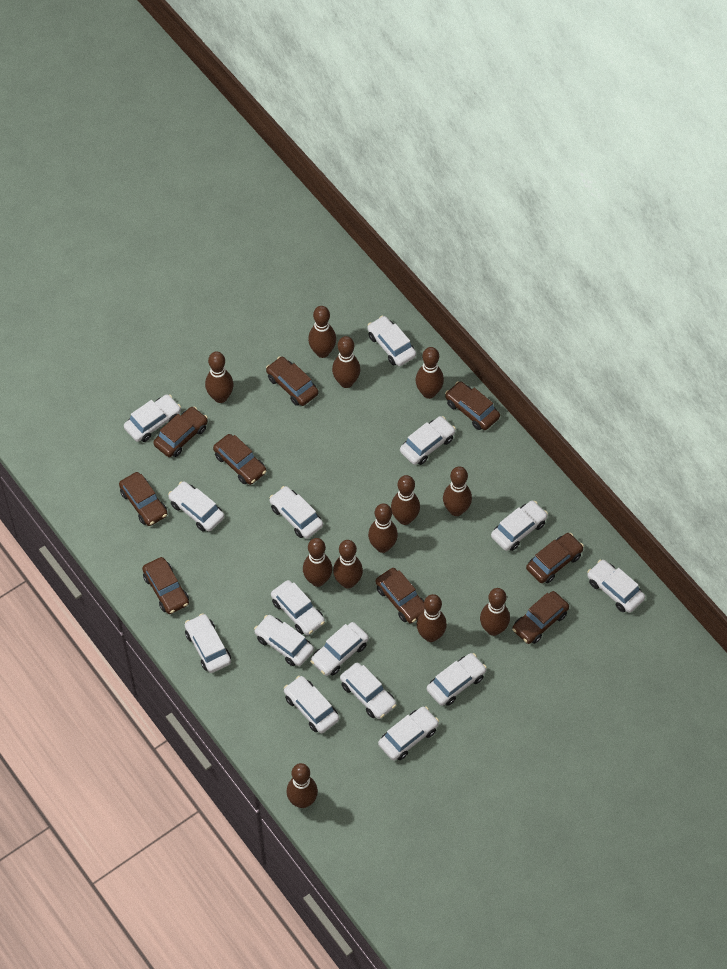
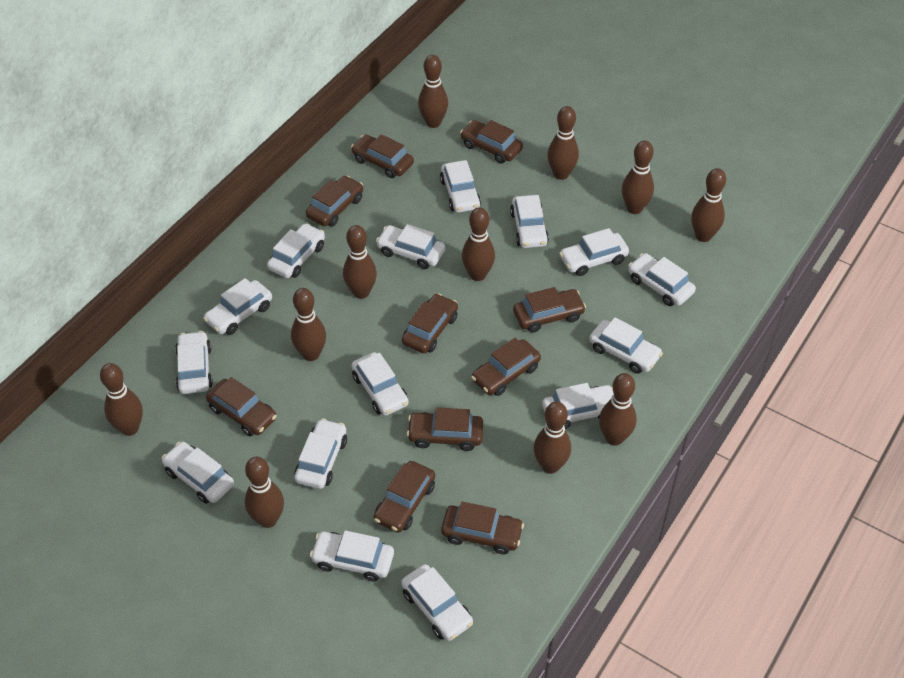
brown bowling pin: [205,351,234,403] [287,763,318,808] [303,538,332,587] [308,306,336,358] [332,336,360,388] [333,540,363,589] [368,503,398,553] [391,475,420,525] [415,347,444,399] [417,594,447,642] [443,466,472,516] [480,588,510,636] = 12 -> [100,363,143,436] [245,457,284,528] [291,288,326,361] [343,225,377,299] [418,55,448,128] [462,207,495,281] [534,402,571,474] [547,106,579,180] [599,373,637,446] [622,140,654,214] [691,168,726,242] = 11
brown car: [119,472,168,526] [142,557,189,614] [153,407,208,457] [213,434,266,485] [266,356,318,406] [375,568,425,624] [445,381,500,430] [512,591,569,644] [526,533,584,583] = 9 -> [206,377,277,436] [306,176,363,227] [351,134,414,178] [374,461,435,533] [402,293,458,353] [407,407,483,451] [441,502,524,555] [460,120,523,164] [471,338,541,396] [513,287,586,333] = 10

